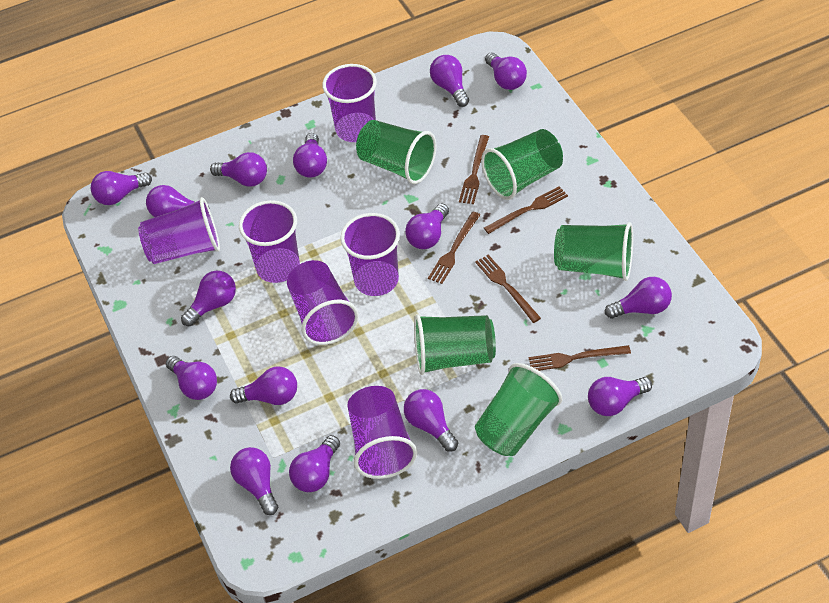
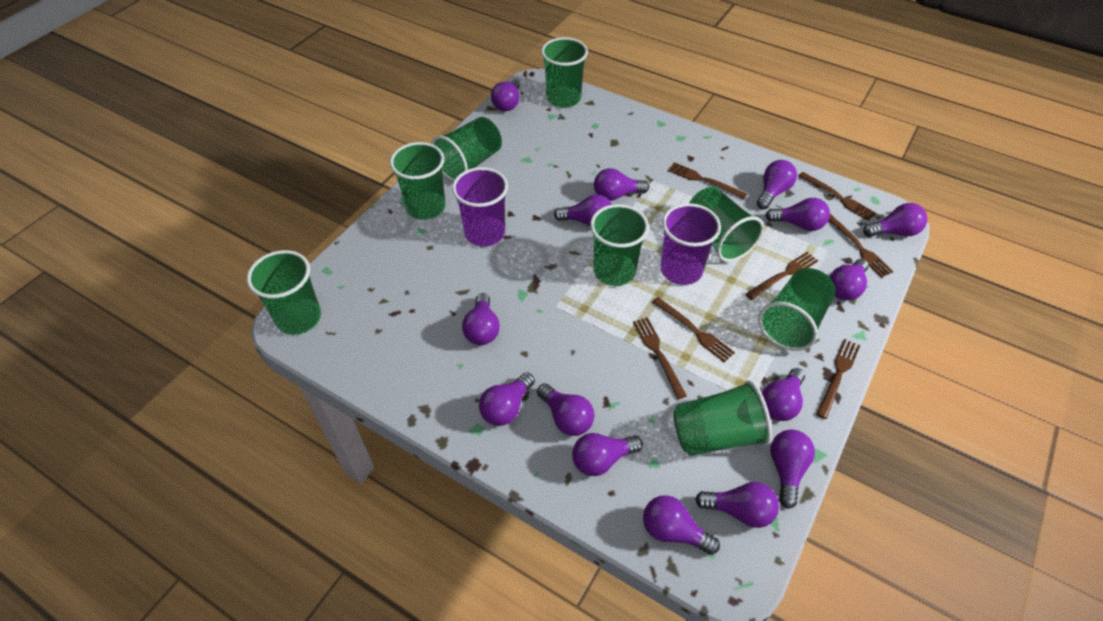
brown fork: [428,212,480,284] [459,135,489,204] [475,255,541,323] [484,186,568,234] [529,345,631,371] = 5 -> [633,317,687,399] [652,297,735,362] [668,162,747,199] [746,252,818,300] [799,172,876,221] [816,339,860,419] [828,214,893,278] = 7
green cup: [356,120,436,184] [414,314,496,375] [475,363,562,456] [481,129,563,200] [554,222,633,281] = 5 -> [247,250,321,335] [390,142,446,220] [431,117,502,181] [541,37,588,108] [590,204,649,286] [673,380,772,456] [690,187,764,262] [758,268,836,351] = 8
purple cup: [138,197,220,264] [239,200,300,283] [287,260,359,345] [322,64,377,142] [340,213,400,296] [347,386,417,479] = 6 -> [452,167,508,246] [661,203,721,285] = 2

